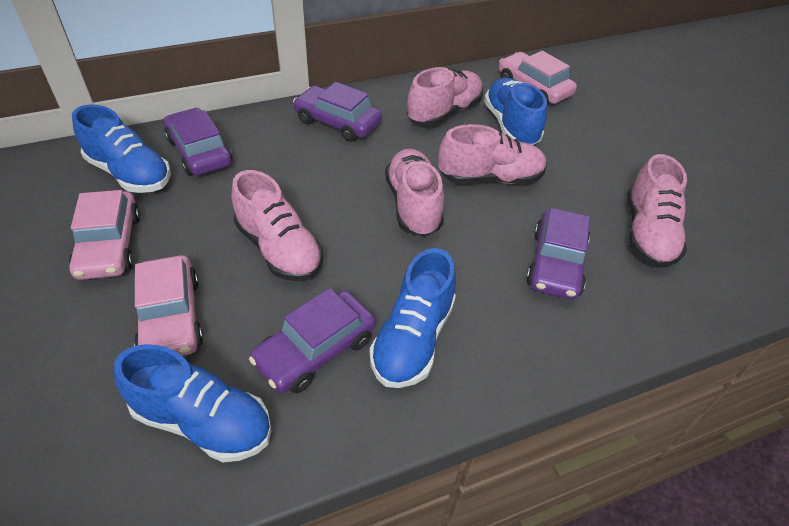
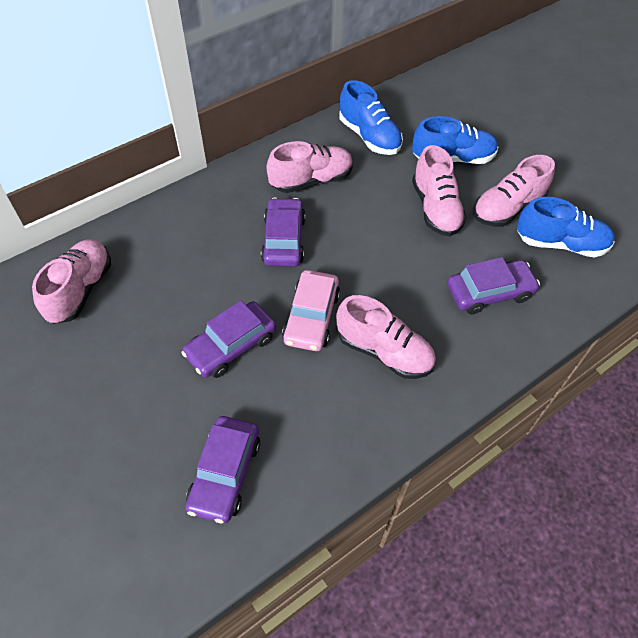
blue shoe: [72,104,171,193] [114,344,271,462] [369,248,456,388] [484,78,547,145] = 4 -> [339,80,403,155] [412,116,498,164] [517,197,615,257] = 3
pink car: [69,190,141,280] [134,255,203,356] [499,51,577,104] = 3 -> [282,270,340,351] = 1

